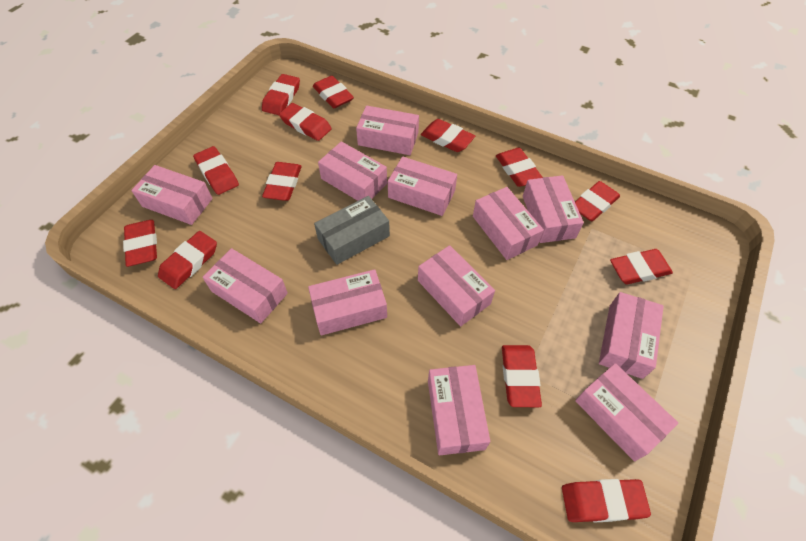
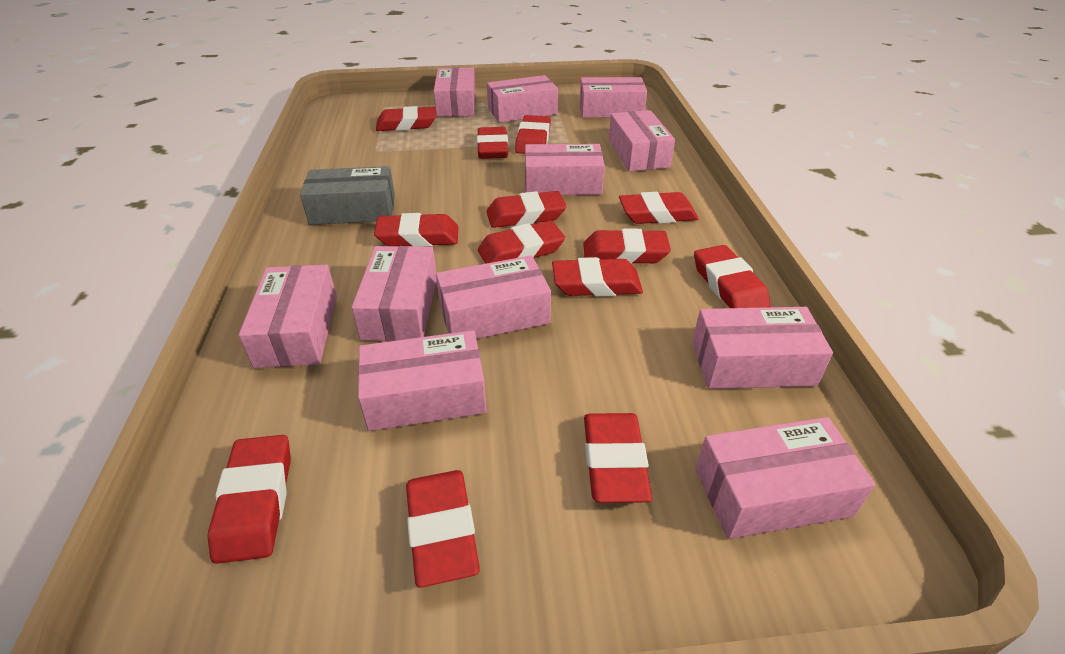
pink box: [131,165,213,225] [202,248,288,323] [308,269,387,335] [318,141,387,201] [356,106,419,155] [388,157,457,216] [418,245,495,326] [428,365,490,455] [473,187,544,260] [523,175,584,243] [575,363,678,461] [599,292,664,379] = 12 -> [239,265,337,368] [351,246,437,341] [358,330,487,431] [434,68,476,117] [436,255,551,339] [487,75,558,123] [525,144,605,195] [579,77,647,118] [609,110,675,172] [692,307,833,389] [696,417,875,539] = 11

